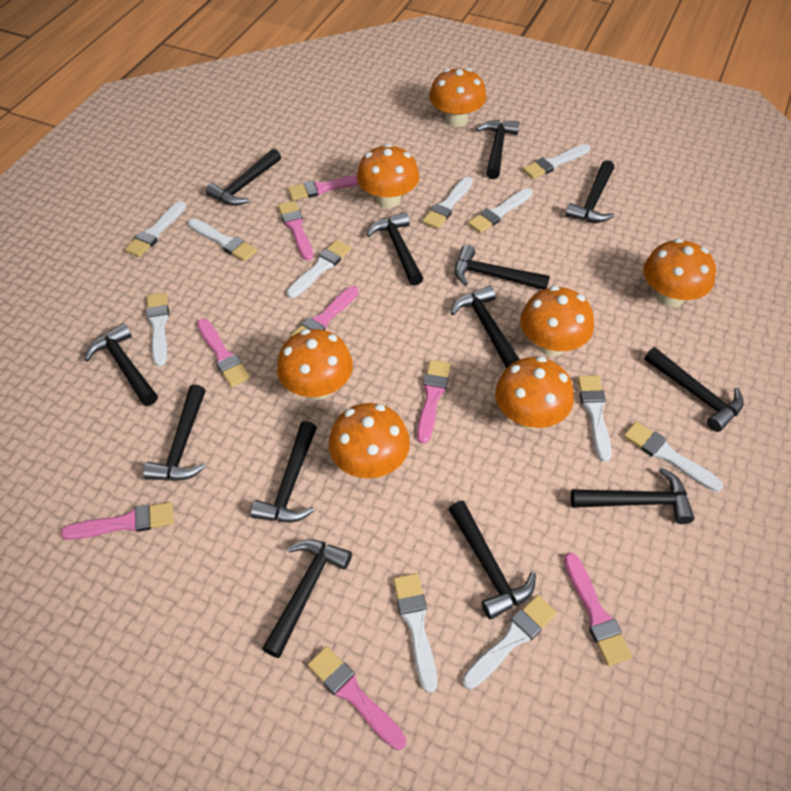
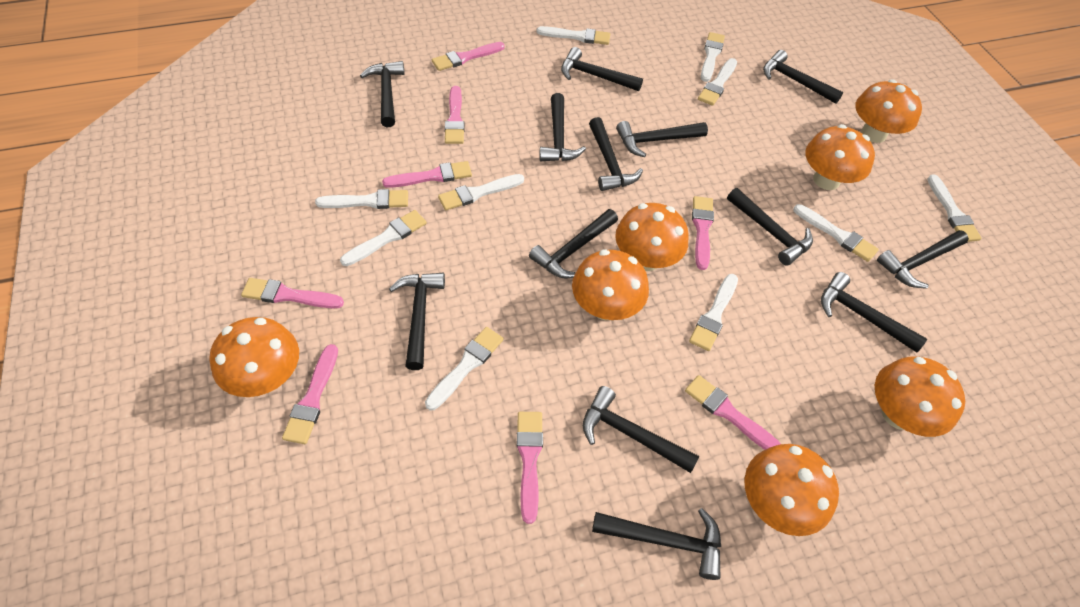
white brush: [125,201,186,257] [146,293,169,366] [188,218,257,262] [287,240,351,299] [393,573,437,693] [422,177,473,229] [462,595,557,689] [468,188,533,233] [522,144,590,179] [577,375,612,462] [624,421,723,492] = 11 -> [315,189,408,209] [340,210,427,266] [425,327,504,410] [438,174,524,210] [536,26,610,45] [689,274,738,351] [698,58,737,106] [701,32,725,82] [793,204,879,262] [928,174,982,242] = 10

